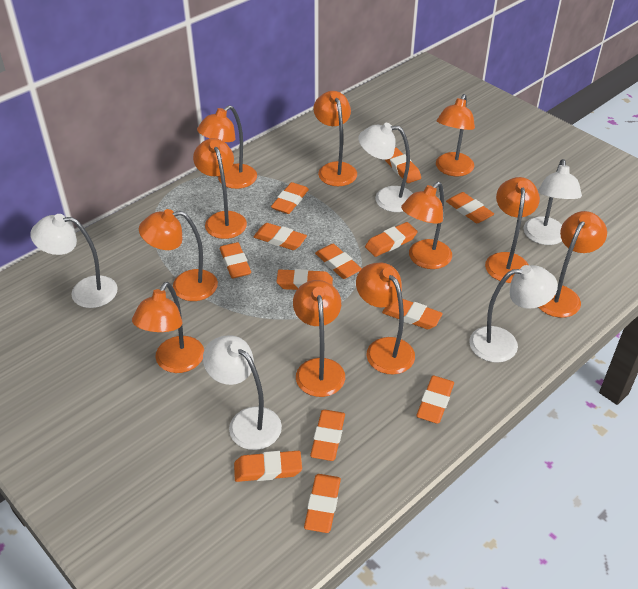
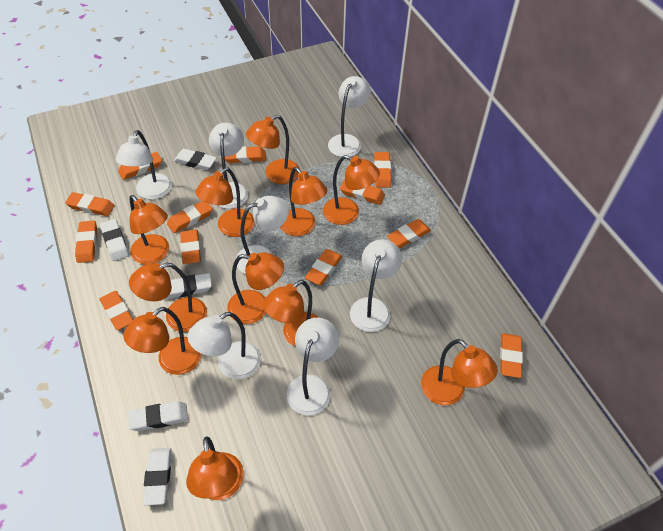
orange eraser: [220,242,251,278] [234,451,302,482] [254,223,307,250] [271,182,309,214] [276,269,333,290] [304,474,341,533] [310,410,345,461] [315,244,362,279] [365,222,418,257] [382,299,443,329] [385,148,421,183] [416,376,454,424] [446,192,494,223] = 13 -> [65,192,115,216] [75,221,97,263] [100,291,133,330] [118,152,162,180] [167,201,213,233] [180,229,201,264] [225,146,266,163] [305,249,342,285] [340,179,385,205] [374,152,391,187] [387,219,431,248] [500,333,523,378] = 12
white eraser: none = 0 -> [100,219,129,261] [128,401,188,431] [143,448,172,505] [164,273,212,300] [174,149,217,170] = 5
white lamp: [30,214,118,308] [203,335,282,450] [358,123,413,212] [469,265,558,363] [524,159,582,245] = 5 -> [116,130,172,199] [188,312,261,379] [209,123,248,209] [236,196,289,274] [287,318,339,415] [328,76,371,157] [350,239,402,332] = 7

